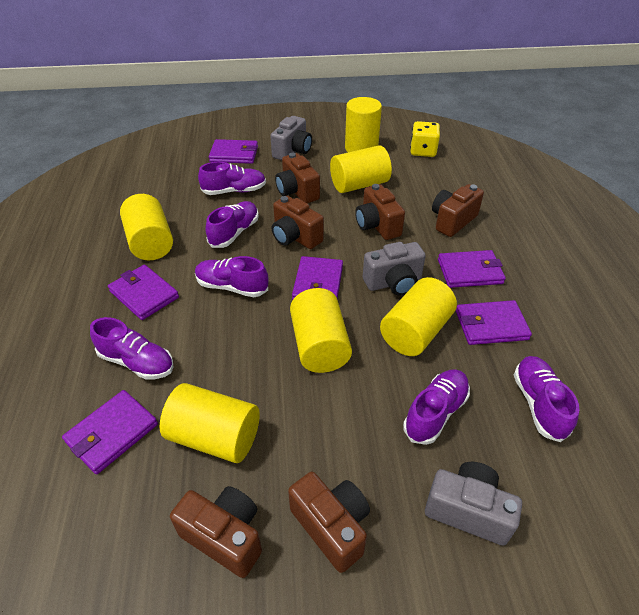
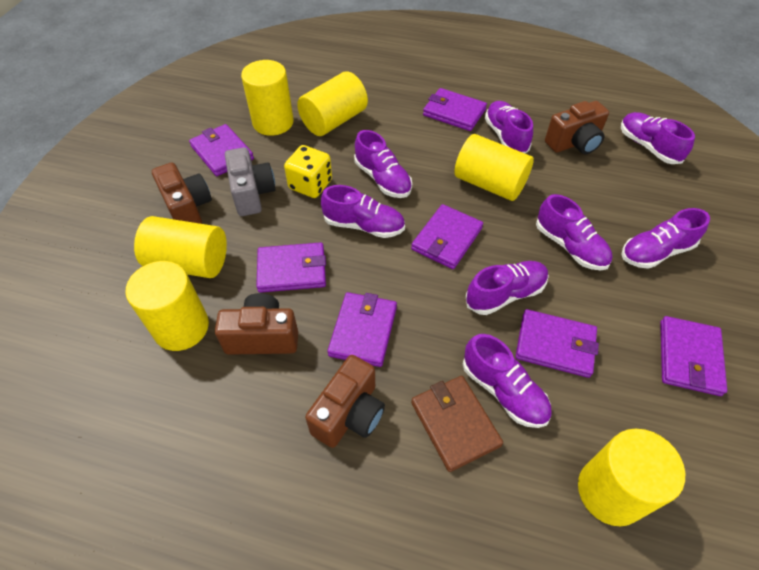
brown camera: [170,486,262,578] [272,196,324,249] [275,152,320,203] [288,472,370,573] [355,184,405,240] [432,184,484,237] = 6 -> [152,163,212,224] [215,293,298,355] [305,355,385,448] [545,101,609,154] = 4
brown wallet: none = 0 -> [411,376,503,472] = 1
grey camera: [271,116,312,160] [363,242,426,296] [425,462,522,546] = 3 -> [225,147,276,216] = 1
purple shoe: [90,317,173,380] [195,256,268,297] [198,162,266,195] [206,201,259,248] [403,369,470,445] [514,356,579,442] = 6 -> [321,185,405,238] [354,130,412,198] [463,334,552,428] [466,261,549,315] [485,101,533,154] [536,194,612,270] [621,112,695,164] [621,208,710,269] = 8
purple wallet: [62,390,158,474] [108,265,179,320] [209,139,258,164] [292,256,343,300] [438,250,506,288] [456,300,532,345] = 6 -> [189,124,254,176] [256,242,326,293] [327,292,397,367] [411,204,483,269] [423,88,487,131] [515,309,599,378] [660,316,727,396] = 7

